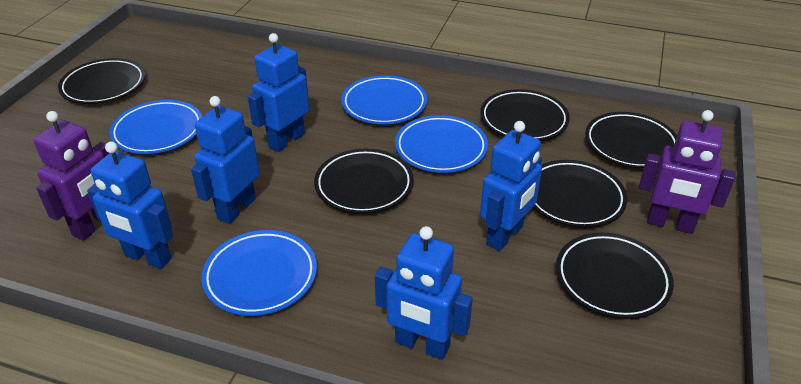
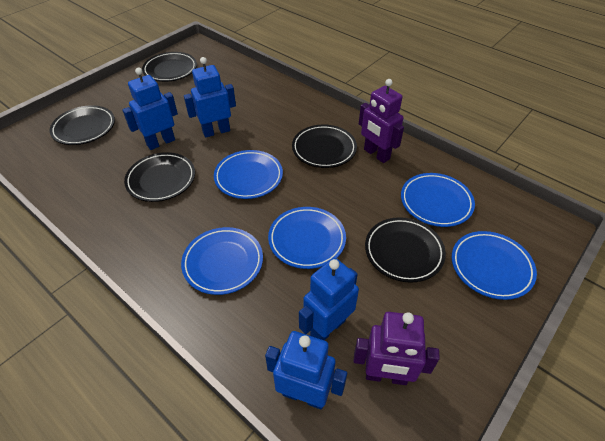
black plate: [58,58,145,104] [314,149,414,214] [480,89,570,141] [533,160,627,228] [556,232,674,319] [585,112,677,169] = 6 -> [49,105,115,145] [124,152,195,202] [142,52,197,82] [292,124,357,168] [365,217,446,283] = 5
blue plate: [109,100,202,154] [201,230,317,316] [341,75,427,124] [395,115,488,173] = 4 -> [181,227,263,295] [214,150,283,199] [268,207,346,269] [401,173,475,227] [452,231,537,300] = 5
blue robot: [87,142,173,269] [191,96,260,224] [248,33,309,152] [375,226,473,360] [480,121,542,251] = 5 -> [122,68,178,150] [184,57,236,138] [265,331,347,409] [299,258,359,340] = 4

